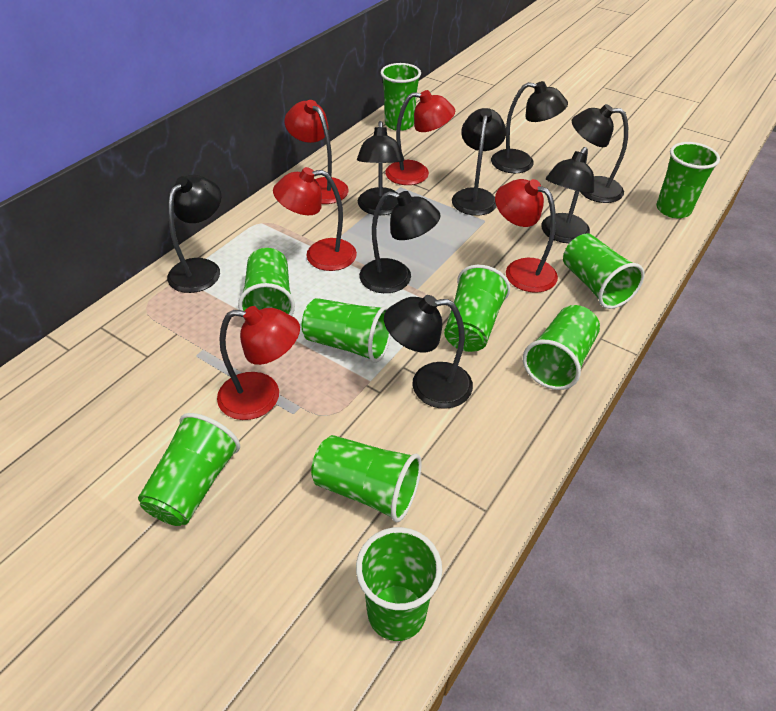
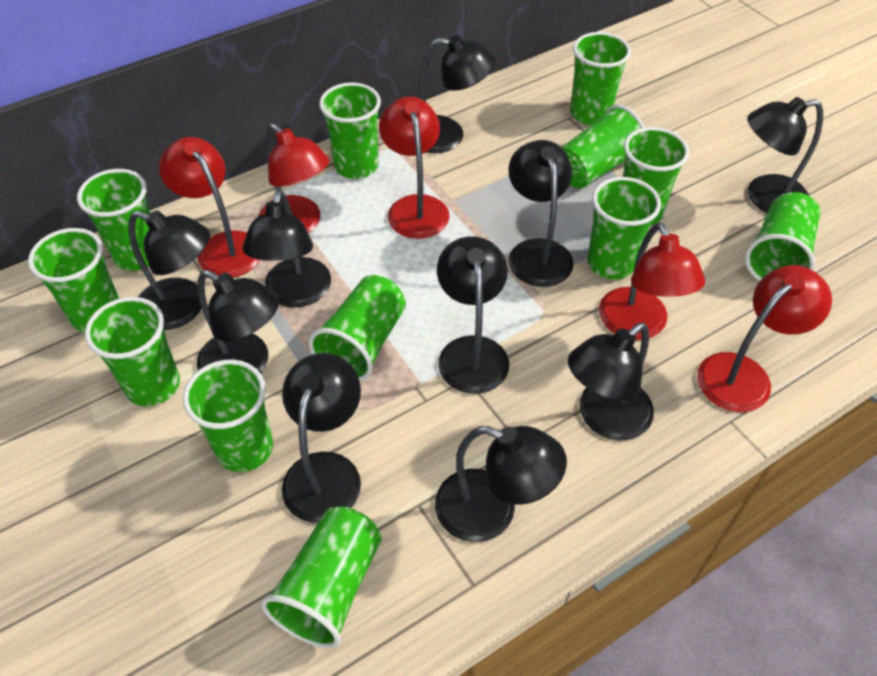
black lamp: [167,175,221,293] [357,121,404,215] [359,191,441,293] [384,295,473,409] [452,108,506,216] [491,81,568,173] [542,147,594,243] [572,104,628,203] = 8 -> [128,210,210,330] [197,270,279,373] [242,190,331,307] [282,353,361,523] [419,35,495,153] [435,426,567,542] [437,236,509,394] [508,140,574,287] [568,323,654,440] [747,97,823,213] = 10
green cup: [138,413,240,526] [238,248,295,318] [302,298,391,363] [311,435,422,522] [356,527,442,641] [380,63,421,131] [444,265,510,352] [523,305,600,390] [563,234,645,309] [656,142,720,218] = 10 -> [28,228,119,333] [77,169,150,271] [85,297,180,406] [183,360,273,472] [261,506,381,648] [308,275,406,381] [319,83,381,179] [561,104,645,188] [570,32,631,125] [587,177,661,279] [623,127,689,225] [745,192,821,281] = 12

